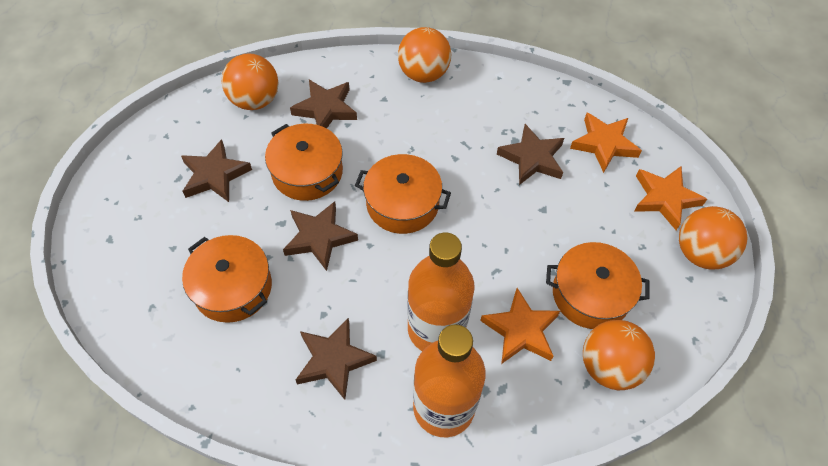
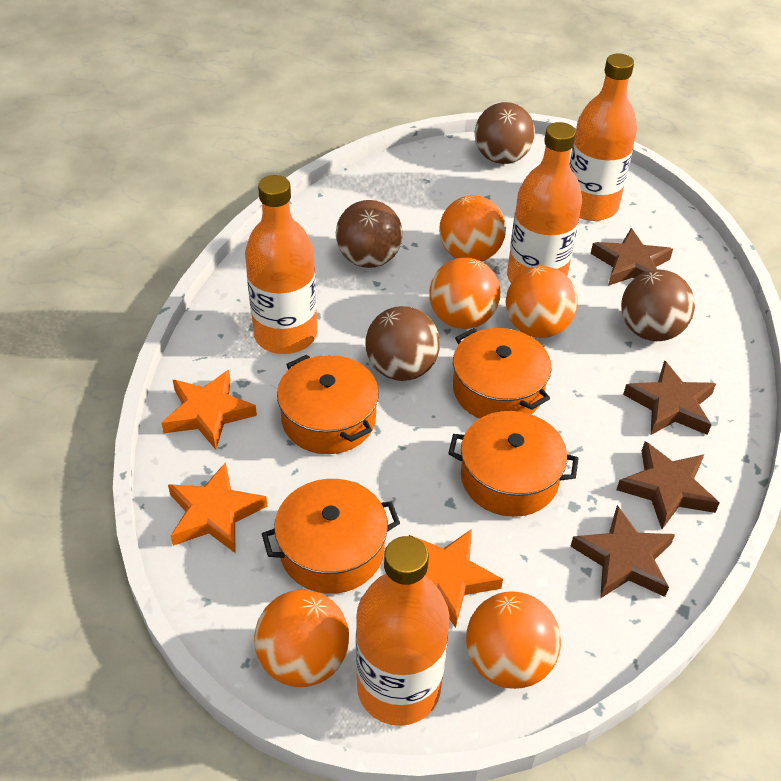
brown ball: none = 0 -> [336,200,403,268] [365,306,440,381] [475,102,535,164] [621,270,695,341] = 4
brown star: [181,139,252,202] [283,201,358,271] [290,80,357,128] [296,317,377,400] [497,124,564,185] = 5 -> [570,505,675,599] [591,228,673,286] [616,441,719,529] [623,360,716,435] = 4
orange ball: [222,53,279,110] [398,27,451,83] [583,320,655,390] [679,206,748,270] = 4 -> [254,590,349,687] [429,258,500,329] [439,195,506,262] [466,591,561,689] [506,266,578,338] = 5
orange bottle: [407,233,475,351] [413,324,486,437] = 2 -> [245,175,317,354] [356,536,449,726] [507,122,582,283] [570,53,637,221] = 4

